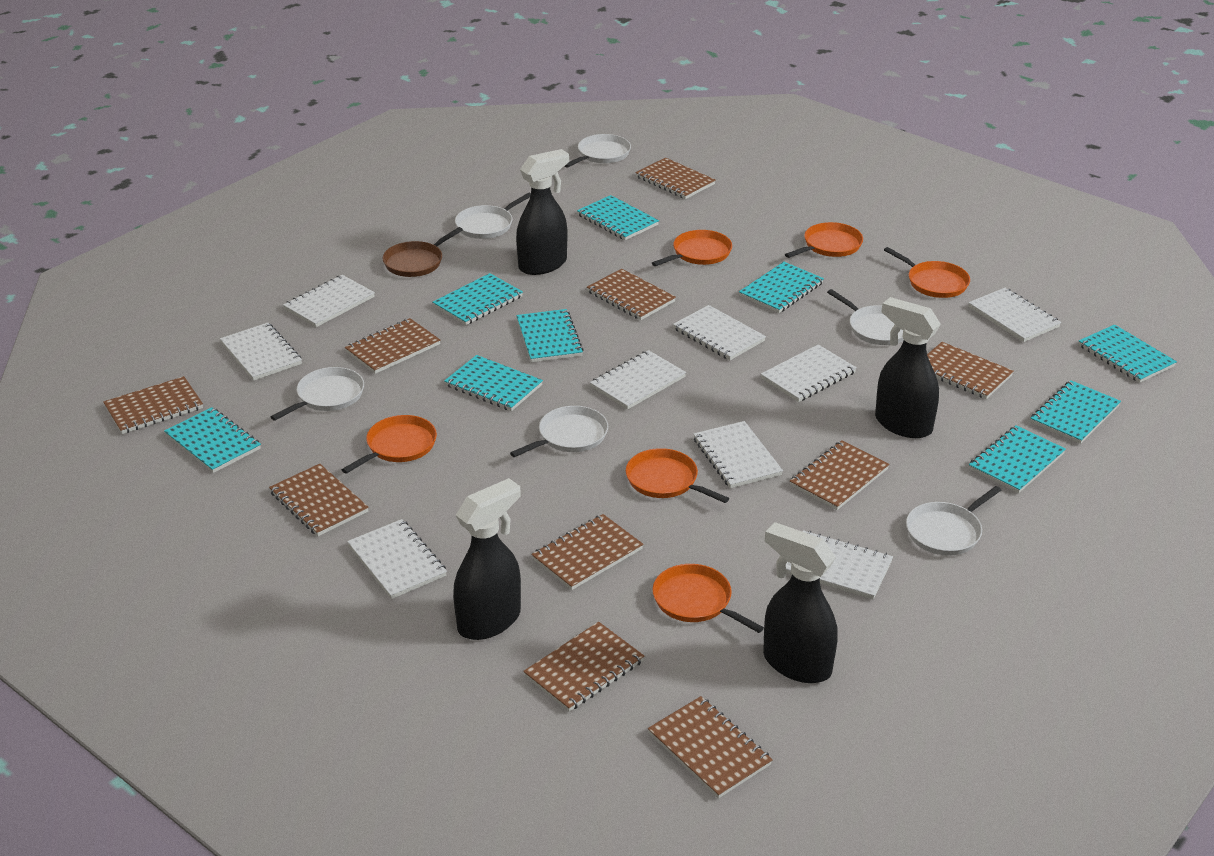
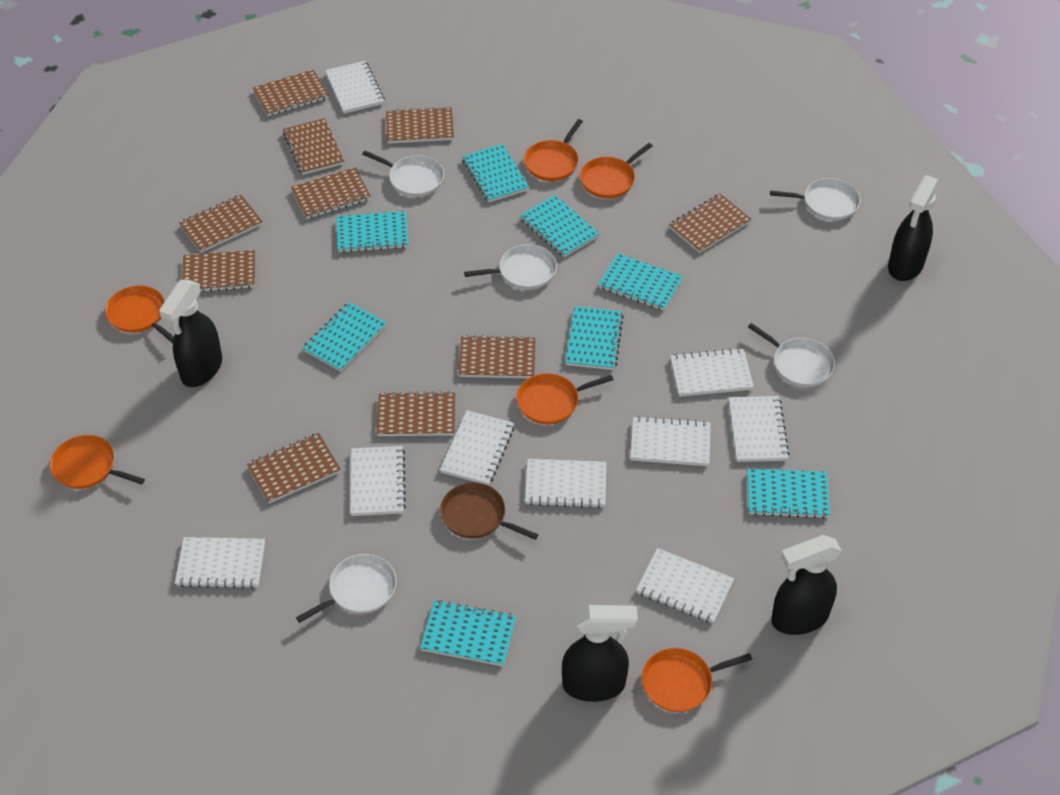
turquoise notebook: [164,407,261,473] [432,273,523,325] [444,355,543,411] [516,309,584,362] [577,195,659,240] [739,262,824,313] [969,425,1066,493] [1031,380,1121,444] [1079,324,1177,383] = 9 -> [303,302,387,372] [336,211,409,253] [420,600,516,666] [462,144,530,202] [520,195,600,257] [565,306,624,370] [598,253,683,311] [748,468,830,519] = 8
white pan: [271,367,364,421] [455,193,531,239] [510,406,608,457] [565,134,631,167] [827,289,904,345] [906,486,1001,556] = 6 -> [296,554,397,623] [362,150,444,197] [464,244,557,290] [748,323,835,387] [770,178,860,220] = 5

